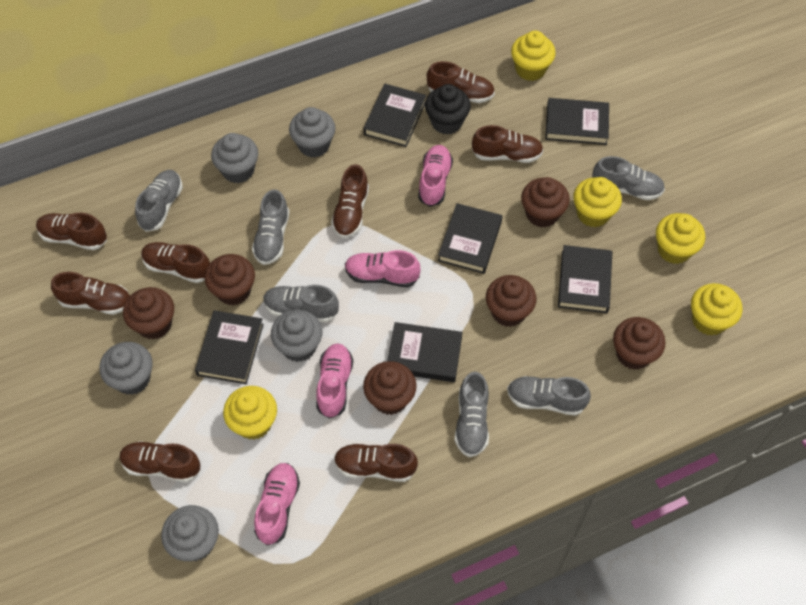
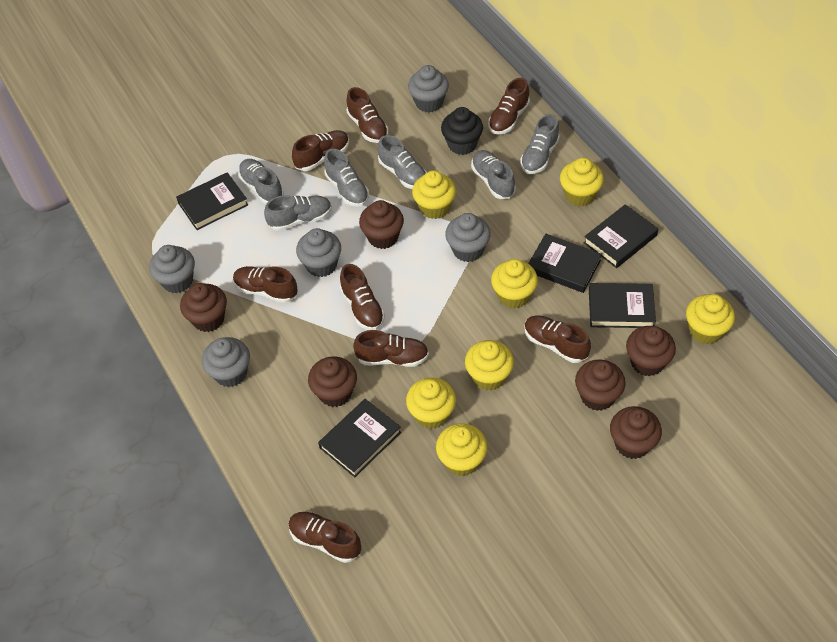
black book: [195,310,264,384] [364,84,426,147] [387,322,463,382] [438,203,502,274] [545,98,609,145] [558,245,612,313] = 6 -> [176,172,248,230] [318,399,401,477] [528,234,602,293] [584,204,658,268] [589,283,656,328] = 5
pink shoe: [254,463,300,545] [316,343,353,419] [345,250,421,287] [418,145,453,207] = 4 -> none = 0
yellow cupcake: [223,386,277,440] [511,31,556,81] [573,177,622,227] [656,213,705,264] [691,283,742,335] = 5 -> [406,377,456,429] [412,170,456,219] [436,423,487,476] [465,340,514,391] [491,259,538,309] [560,158,604,206] [686,294,735,344] = 7

